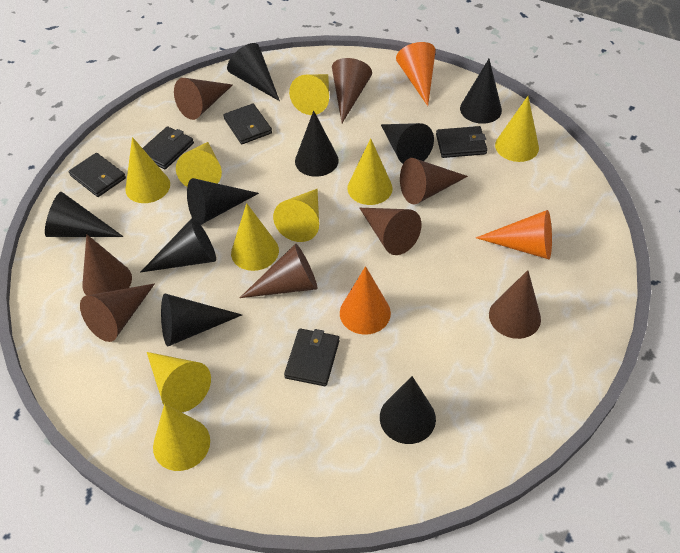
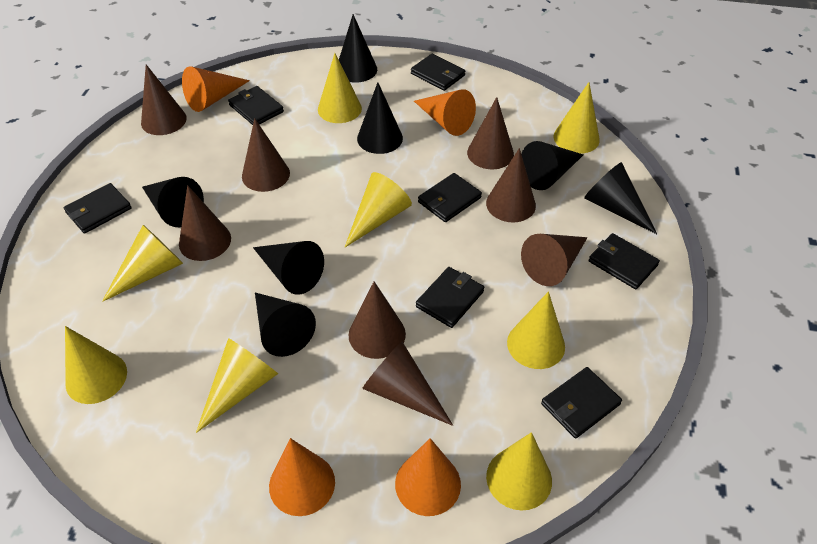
black cone: [45,192,124,237] [140,218,216,273] [161,294,242,346] [187,178,259,225] [227,43,280,101] [295,110,339,177] [380,376,436,444] [381,123,434,164] [460,59,502,124] = 9 -> [142,177,204,227] [253,241,324,295] [255,293,316,357] [339,14,377,83] [357,82,403,154] [521,141,584,190] [584,162,657,234] = 7
black wallet: [69,153,126,197] [143,126,194,169] [223,103,272,144] [284,328,340,386] [436,126,487,158] = 5 -> [64,183,132,234] [228,86,284,125] [411,54,465,91] [416,267,484,328] [418,173,482,222] [541,367,622,439] [589,233,660,289] = 7
orange cone: [340,266,391,335] [396,42,436,106] [476,210,552,259] = 3 -> [182,66,250,112] [269,438,335,516] [395,438,461,516] [414,89,476,136] = 4
yellow cone: [125,137,170,203] [147,352,211,412] [153,404,210,471] [176,142,222,187] [231,203,279,271] [273,189,319,242] [289,74,329,115] [347,138,393,205] [495,96,539,162] = 9 -> [65,326,127,404] [102,225,183,302] [196,338,278,433] [318,53,362,123] [345,172,412,247] [486,432,552,511] [507,291,565,369] [554,82,600,154] = 8

